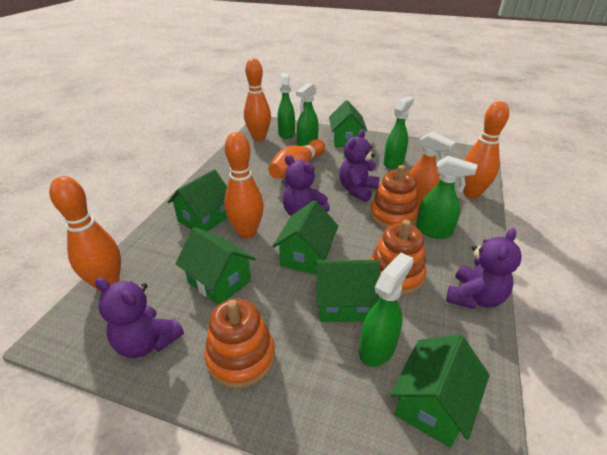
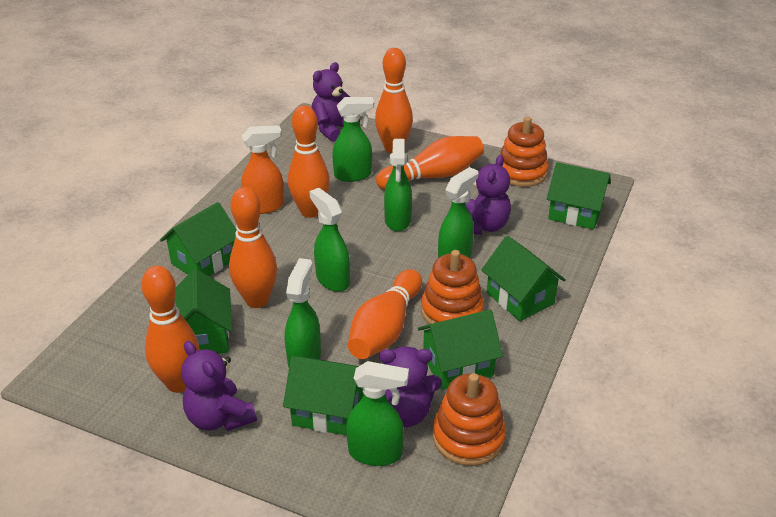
green spray bottle: [277,73,295,139] [296,83,319,146] [359,253,414,367] [384,96,414,169] [416,156,478,239] = 5 -> [285,258,321,367] [310,188,350,292] [332,97,374,182] [346,361,409,466] [384,139,412,231] [438,167,478,258] = 6
orange bowling pin: [49,176,121,292] [224,132,264,239] [244,59,271,141] [268,139,325,179] [463,101,509,199] = 5 -> [141,266,199,393] [229,187,277,308] [288,105,330,218] [348,269,422,359] [375,48,413,153] [376,136,484,190] = 6

